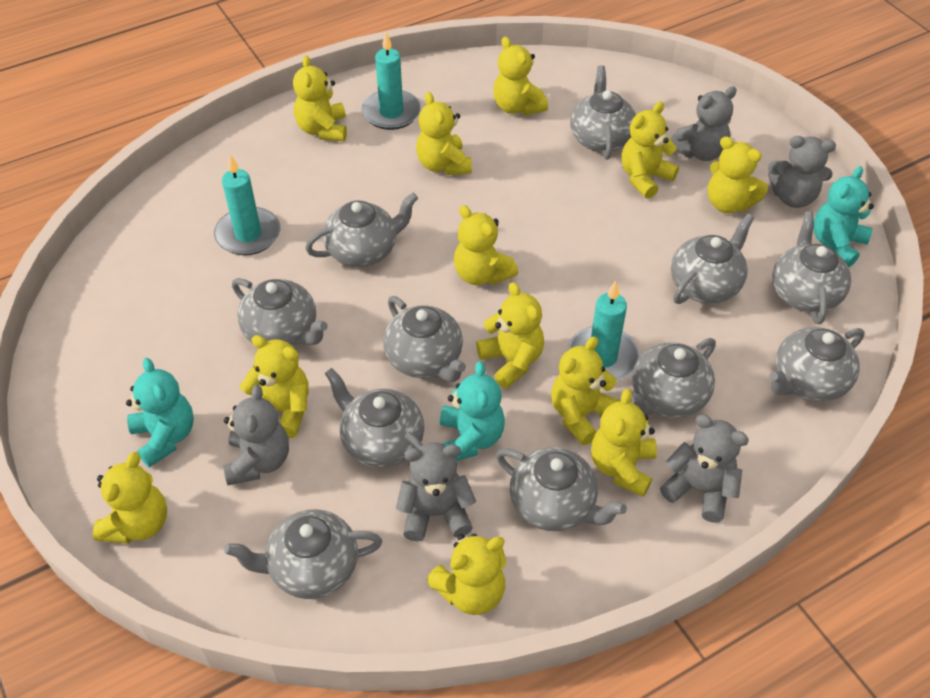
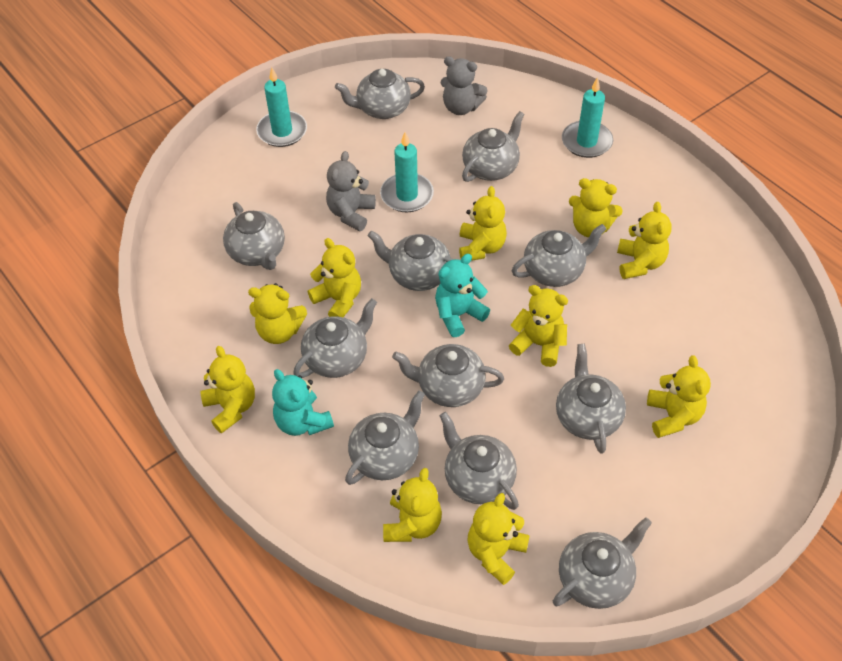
grey teddy bear: [224,385,289,485] [396,442,476,542] [660,414,749,523] [670,86,737,161] [768,136,836,208] = 5 -> [326,151,376,231] [441,56,488,115] = 2
turquoise teddy bear: [126,358,194,467] [440,361,505,461] [814,166,874,267] = 3 -> [272,369,334,436] [435,254,490,337] = 2
yellow teddy bear: [93,452,167,544] [240,335,309,438] [293,55,347,141] [416,92,472,175] [427,533,506,615] [454,205,518,285] [476,282,544,389] [493,37,548,116] [551,336,621,445] [591,389,657,497] [622,102,679,199] [708,136,768,213] = 12 -> [200,346,255,433] [248,283,307,344] [308,238,361,317] [383,468,442,542] [459,186,507,261] [467,493,530,585] [509,285,568,367] [569,178,623,237] [617,202,672,279] [647,355,711,438] = 10

